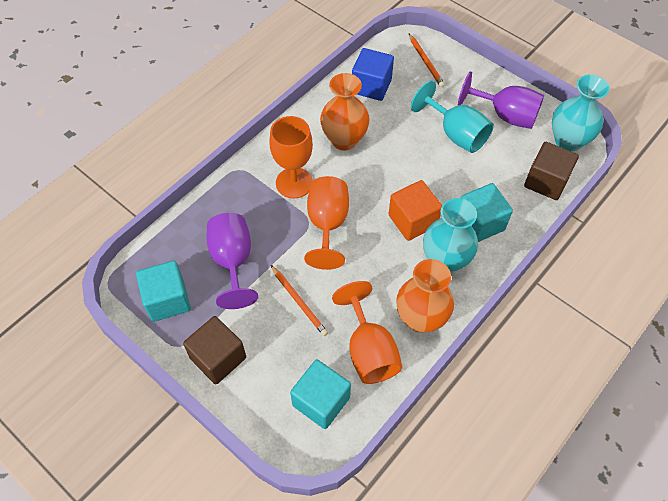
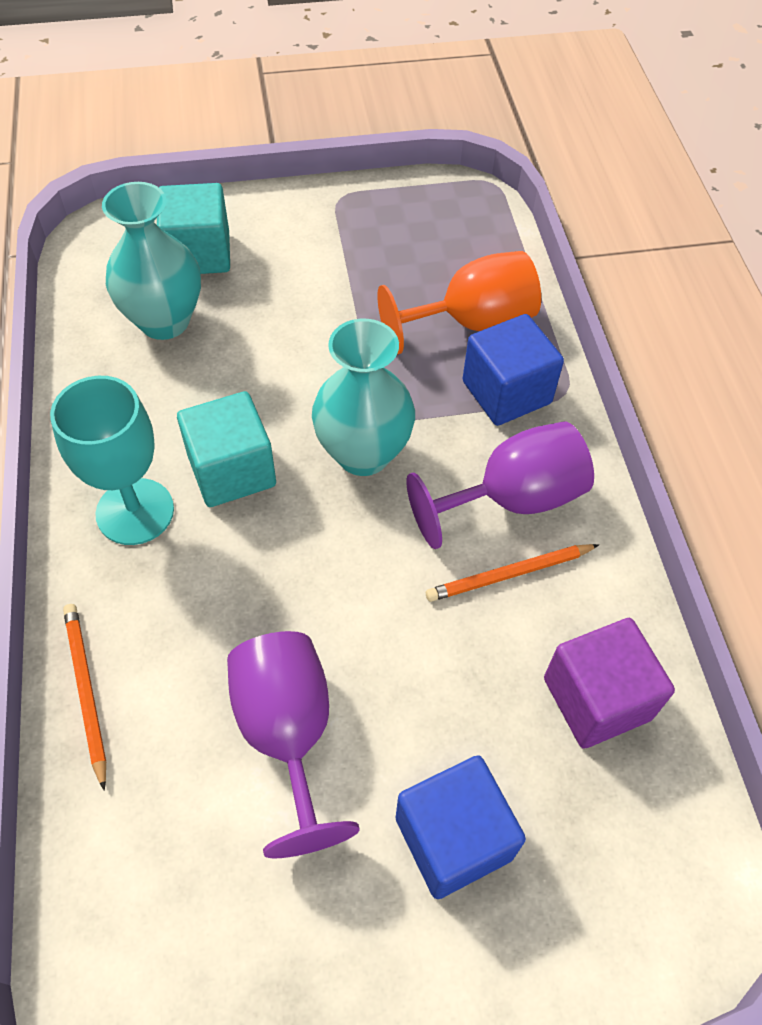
blue cube: [352,48,394,101] = 1 -> [396,755,526,899] [463,314,564,426] = 2
brown cube: [183,316,246,384] [524,142,579,200] = 2 -> none = 0
orange cube: [389,180,442,241] = 1 -> none = 0
orange goblet: [269,116,313,199] [304,176,349,270] [332,281,402,384] = 3 -> [377,251,541,355] = 1
orange vase: [320,73,370,150] [396,259,454,333] = 2 -> none = 0
purple cube: none = 0 -> [544,618,675,749] = 1
turquoise cube: [136,261,191,322] [290,359,351,429] [461,183,513,242] = 3 -> [157,183,230,274] [177,391,276,507] = 2

